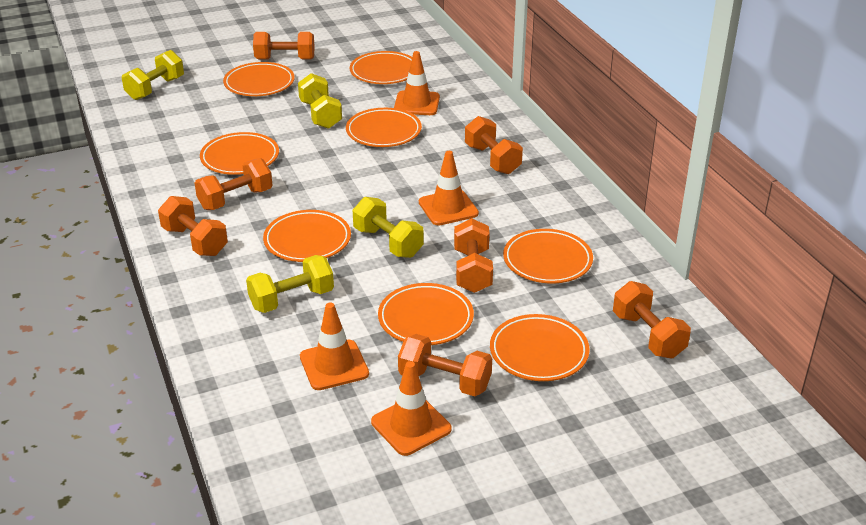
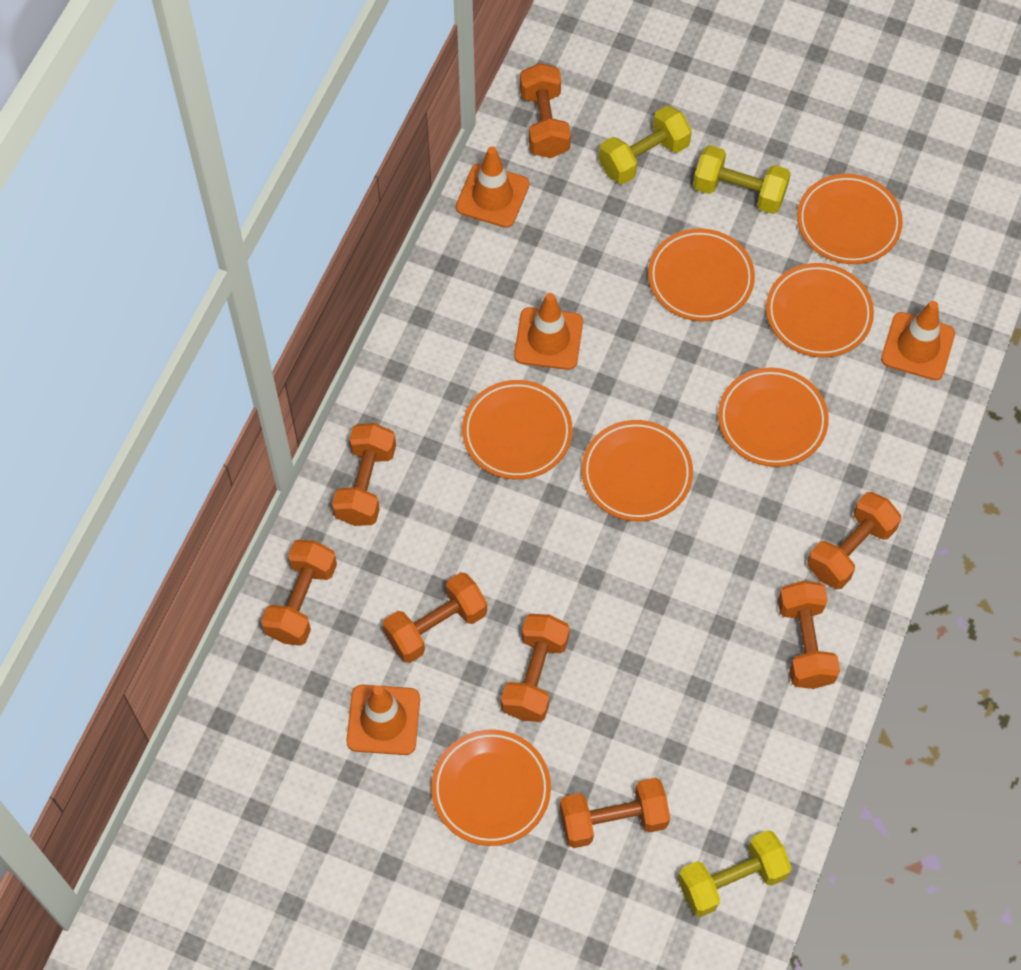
orange dumbbell: [158,196,228,256] [195,158,272,210] [253,32,315,60] [398,334,492,396] [454,218,493,293] [465,116,523,174] [613,281,691,358] = 7 -> [261,540,337,646] [332,423,396,526] [383,572,487,663] [501,614,570,722] [520,63,571,158] [560,778,670,848] [778,581,840,689] [807,492,901,589] = 8
orange plate: [200,132,279,175] [223,62,295,96] [263,210,351,262] [346,108,422,147] [350,51,412,84] [378,283,474,345] [490,314,590,381] [503,229,593,284] = 8 -> [431,729,551,846] [462,380,572,480] [582,420,693,522] [648,228,755,321] [718,368,829,467] [766,263,874,358] [797,174,903,264] = 7
yellow dumbbell: [122,50,184,100] [246,255,334,313] [298,73,342,129] [353,197,424,258] = 4 -> [599,106,692,184] [678,830,791,917] [693,145,791,214] = 3

